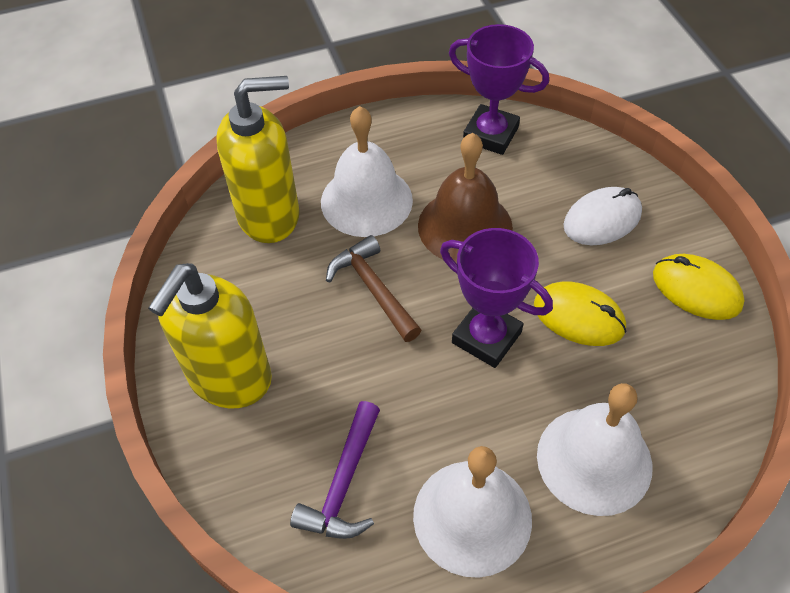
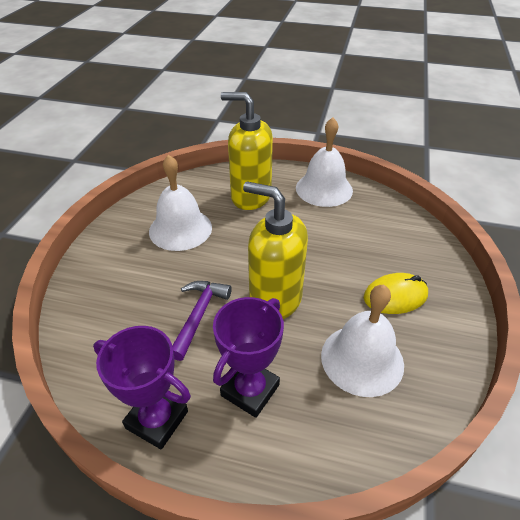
brown bell: [418,133,513,264] = 1 -> none = 0
brown hammer: [326,235,421,342] = 1 -> none = 0
white mouse: [563,187,642,245] = 1 -> none = 0
yellow mouse: [534,282,627,346] [653,254,745,320] = 2 -> [364,273,428,314] = 1

